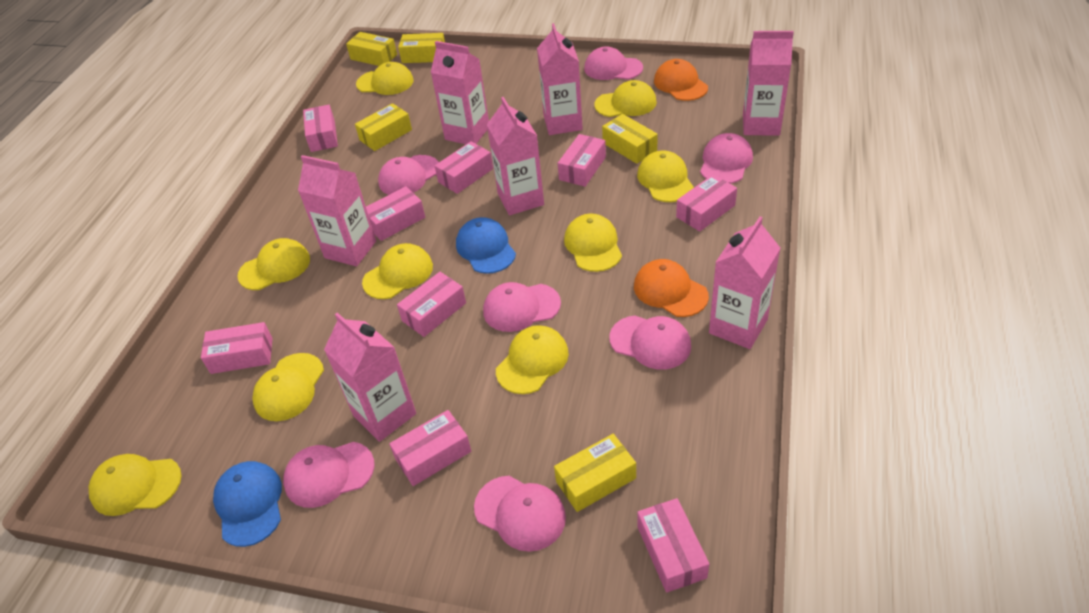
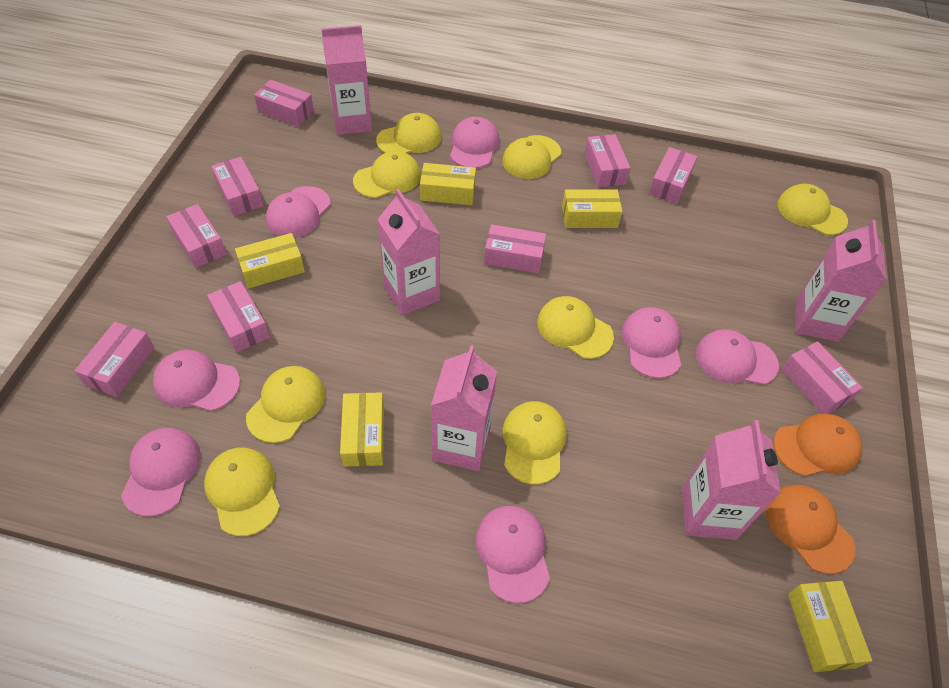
blue cap: [213,461,282,547] [456,217,516,274] = 2 -> none = 0
pink carton: [298,155,376,266] [324,312,416,442] [431,41,489,144] [487,97,544,215] [537,23,583,135] [709,216,780,349] [743,31,794,136] = 7 -> [321,25,372,135] [377,189,440,315] [431,345,497,471] [681,420,781,540] [795,219,887,342] = 5
yellow cap: [88,454,182,516] [238,238,310,290] [252,353,324,421] [356,62,414,95] [362,243,433,299] [496,325,569,394] [564,214,622,272] [594,80,657,117] [637,151,694,202] = 9 -> [204,447,280,536] [246,366,325,443] [353,151,421,198] [376,113,441,153] [502,135,561,179] [503,401,567,484] [537,296,614,359] [777,184,848,235] = 8

